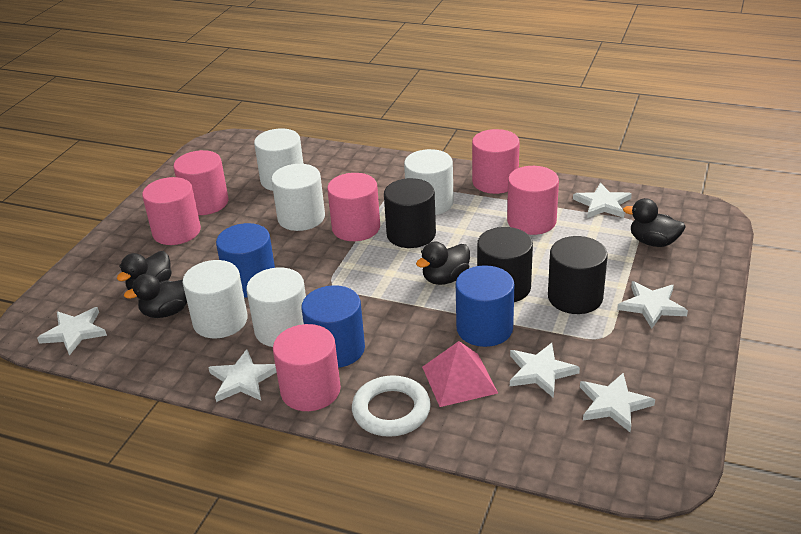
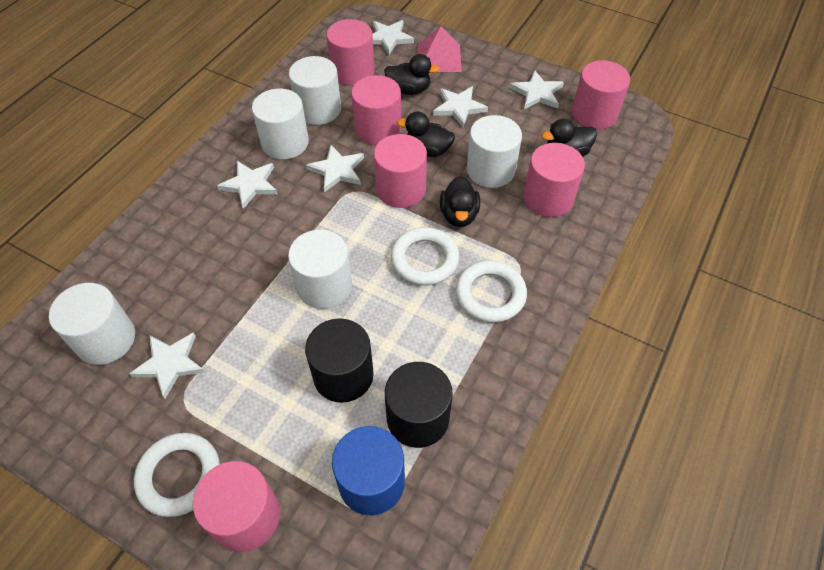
black cylinder: [384,178,436,248] [477,227,533,302] [548,236,608,314] = 3 -> [305,318,374,403] [385,362,453,448] = 2
blue cylinder: [216,223,275,297] [302,285,365,368] [456,265,514,347] = 3 -> [332,426,405,515] = 1
white ring: [352,375,431,437] = 1 -> [134,433,220,517] [391,227,460,286] [456,260,527,323] = 3

